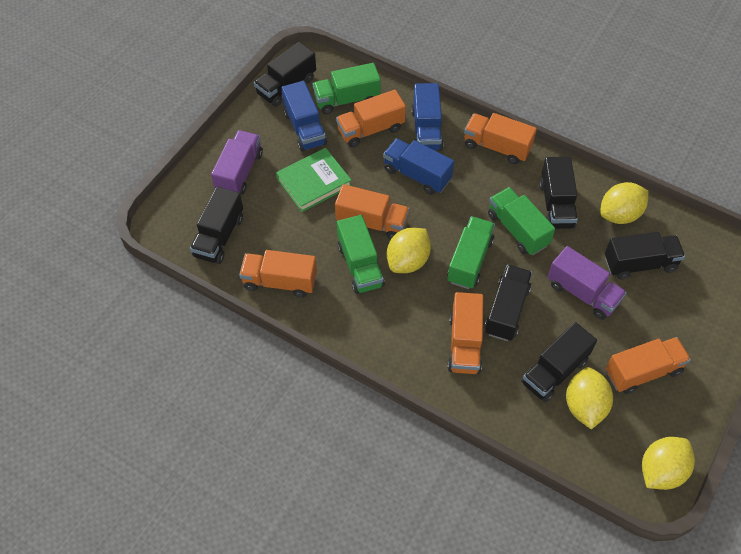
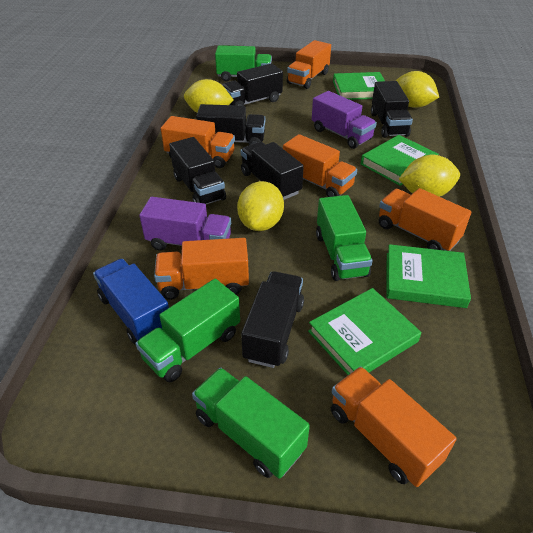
blue truck: [282,81,327,152] [383,138,454,195] [411,83,443,151] = 3 -> [93,259,169,345] = 1
green book: [276,148,352,212] = 1 -> [308,288,421,375] [333,72,385,100] [361,135,439,186] [386,244,471,308] = 4

